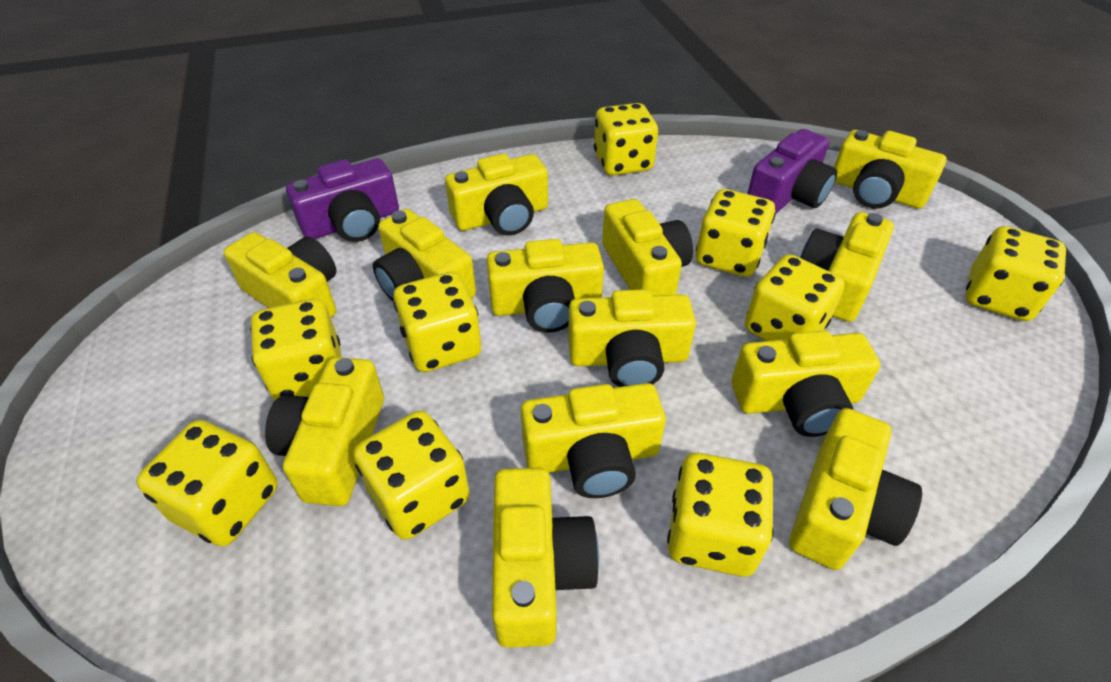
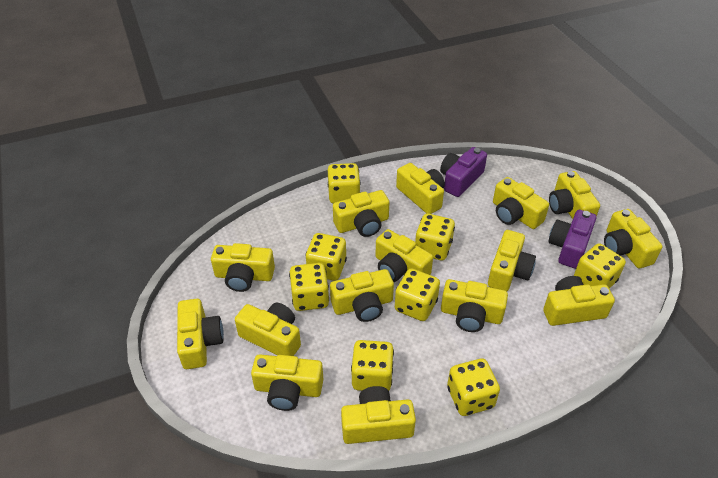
yellow camera: [224,232,337,318] [265,357,384,506] [373,209,476,301] [445,154,548,236] [486,239,604,333] [492,467,599,648] [521,383,666,498] [568,289,696,387] [602,199,693,296] [731,331,880,437] [789,408,922,570] [800,212,894,322] [834,130,947,209] = 13 -> [177,299,224,369] [211,243,275,292] [235,303,301,356] [251,354,323,411] [330,269,394,322] [333,190,390,237] [341,386,416,444] [376,229,433,282] [396,163,445,214] [441,279,508,332] [488,230,536,291] [493,177,549,229] [543,276,615,326] [549,171,600,219] [604,209,663,268] = 15
yellow dice: [136,420,278,546] [250,299,342,400] [353,411,470,540] [393,272,481,372] [594,103,658,175] [667,453,774,577] [696,189,775,277] [745,254,845,341] [965,226,1066,321] = 9 -> [289,263,329,311] [306,233,347,281] [328,163,360,204] [351,340,394,391] [395,268,440,321] [415,213,455,261] [447,359,500,416] [574,243,626,288] = 8

